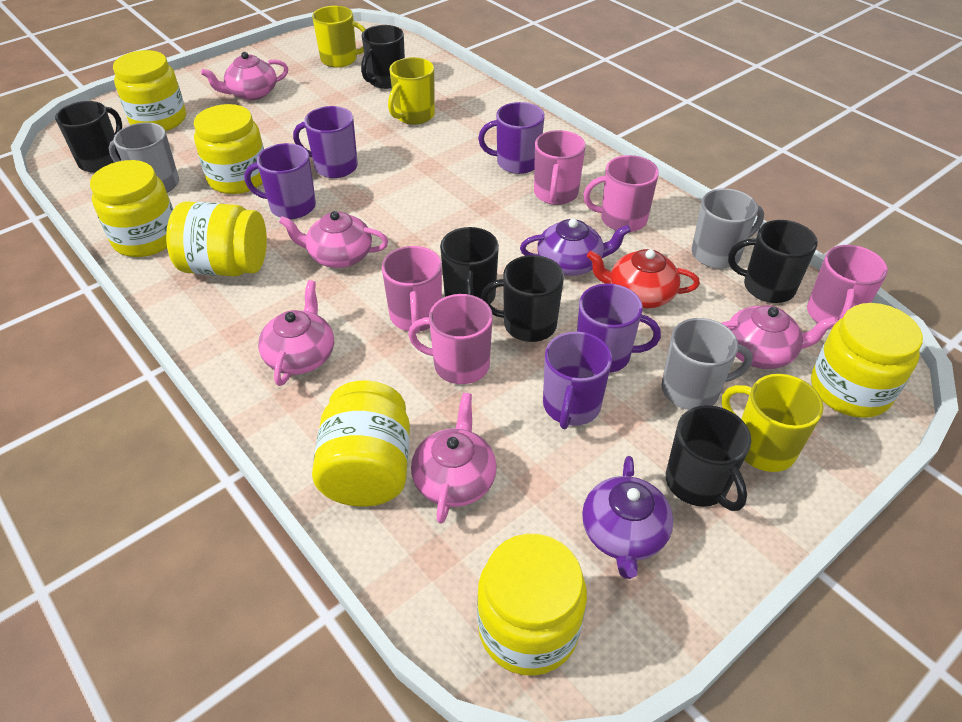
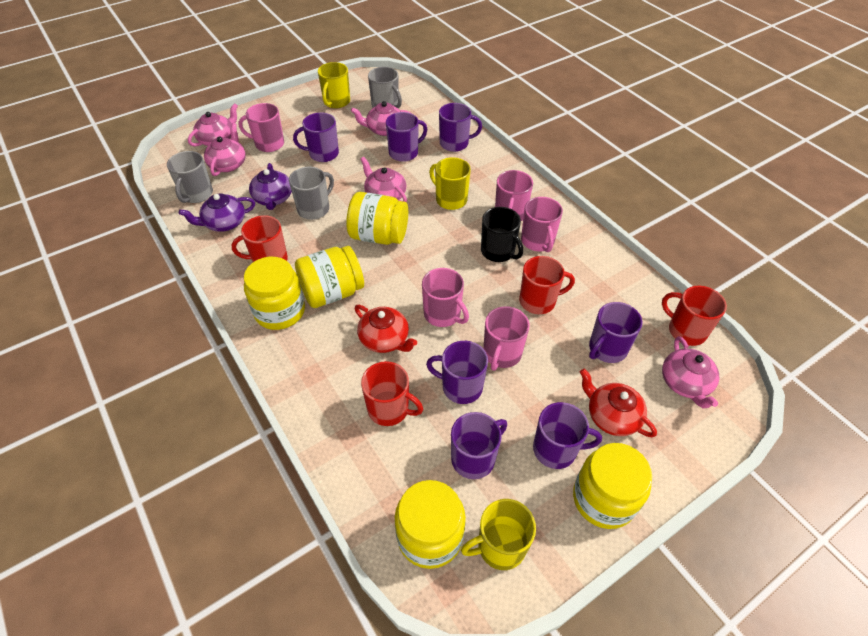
black mug: [55,101,122,173] [361,25,405,89] [440,227,499,304] [481,255,564,342] [666,405,751,511] [728,220,818,303] = 6 -> [481,207,523,262] = 1
purple mug: [244,143,316,219] [293,106,358,178] [478,102,545,174] [543,331,612,429] [577,283,661,373] = 5 -> [293,113,339,162] [386,112,427,162] [426,341,488,404] [439,103,482,152] [451,412,507,479] [533,402,602,469] [589,302,643,363] = 7
red mug: none = 0 -> [231,215,288,262] [361,361,423,426] [519,256,575,314] [662,286,727,346] = 4
red teapot: [587,249,700,308] = 1 -> [354,305,417,353] [580,369,657,437] = 2
yellow jar: [90,160,173,257] [113,50,186,131] [166,201,267,276] [194,104,264,194] [312,381,410,507] [477,534,587,676] [811,303,923,418] = 7 -> [244,257,305,330] [295,246,364,308] [346,192,408,245] [395,480,466,569] [573,443,652,529] = 5

